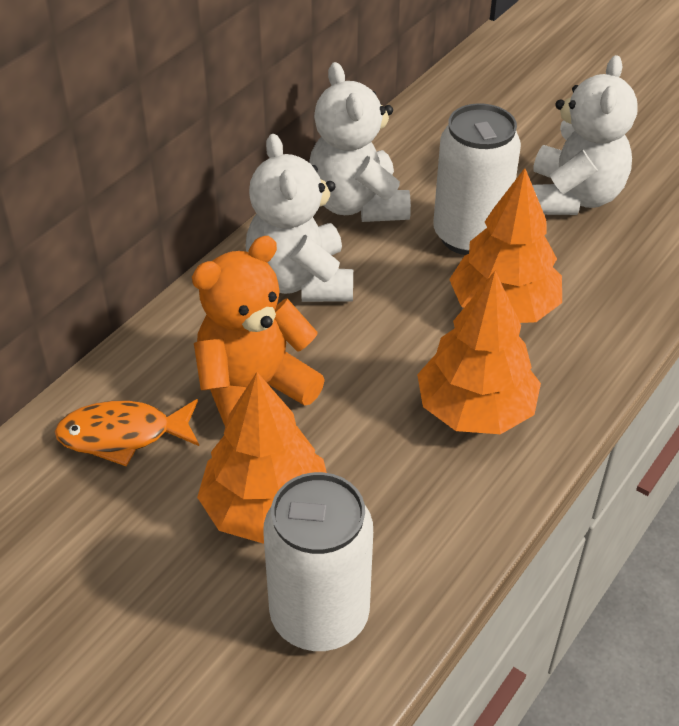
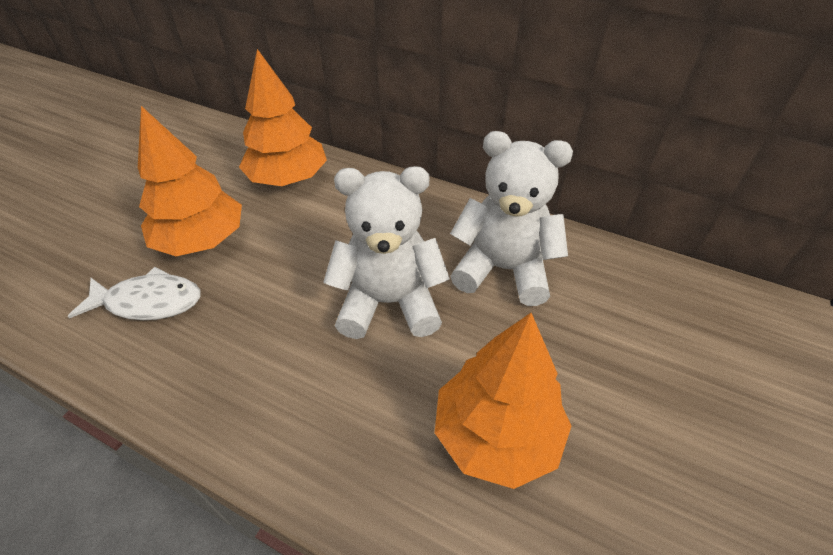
orange fish: [55,399,199,467] = 1 -> none = 0
orange teddy bear: [192,236,325,427] = 1 -> none = 0
white can: [263,472,373,651] [433,103,521,255] = 2 -> none = 0
white fish: none = 0 -> [68,267,201,320] = 1
white teddy bear: [246,134,353,302] [309,62,411,222] [532,55,638,215] = 3 -> [323,166,450,339] [450,131,573,306] = 2

